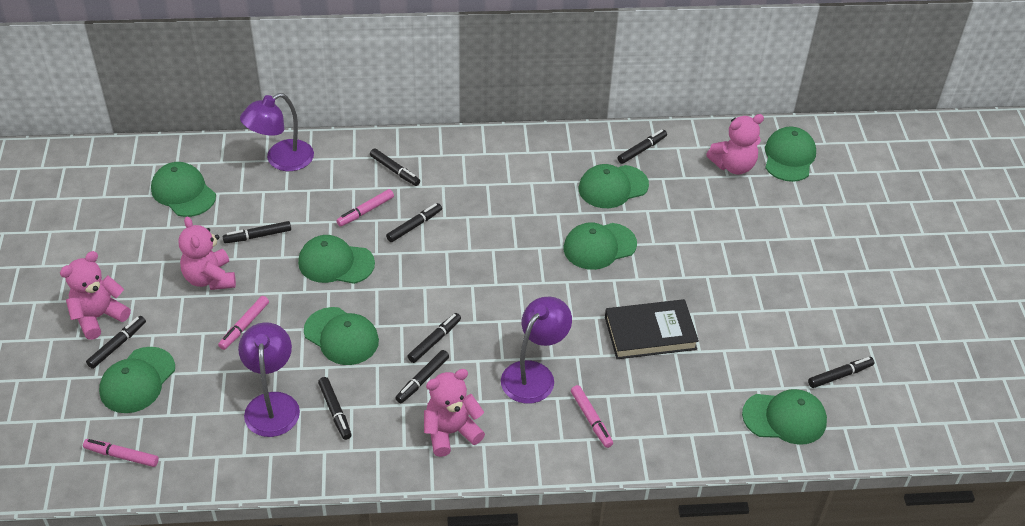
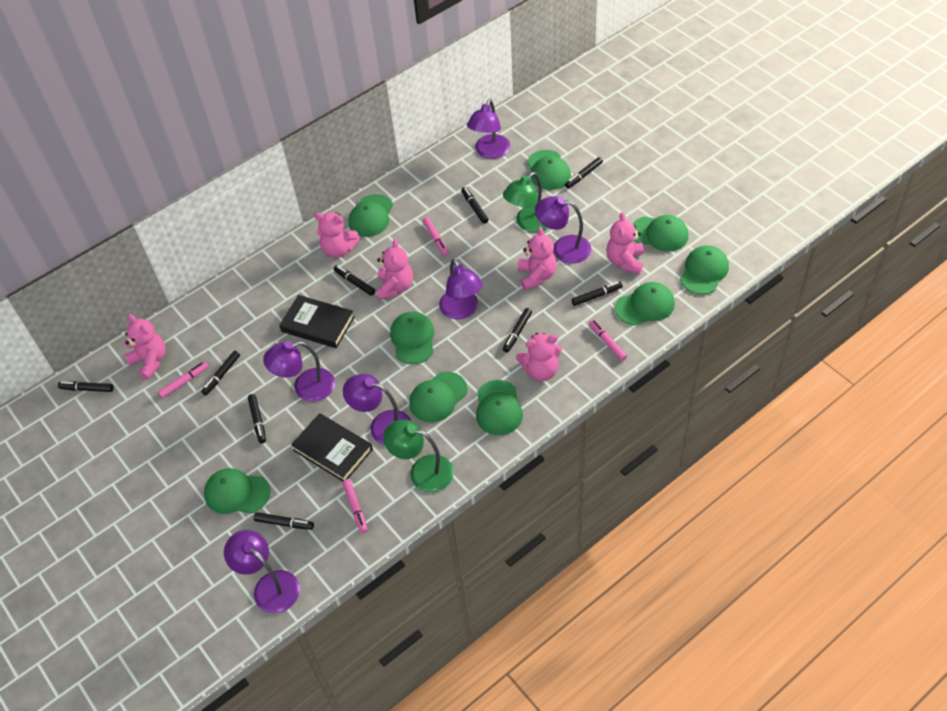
black book: [605,299,699,359] = 1 -> [279,295,355,348] [291,413,373,482] = 2
green cap: [99,347,175,413] [151,162,216,217] [298,235,375,284] [304,307,379,365] [564,222,637,270] [579,164,649,208] [742,389,827,445] [765,127,816,182] = 8 -> [204,468,271,514] [349,194,393,237] [390,312,434,364] [409,372,468,422] [476,380,523,435] [527,150,571,190] [615,282,675,326] [632,215,689,252] [680,245,729,294] = 9
green lamp: none = 0 -> [383,420,454,492] [503,172,548,233] = 2
pink teddy bear: [60,251,131,340] [179,216,236,290] [424,369,485,457] [706,114,764,175] = 4 -> [124,314,166,380] [314,212,360,258] [376,239,413,300] [516,333,562,381] [518,227,557,290] [606,212,644,274] = 6
purple lamp: [238,322,300,437] [240,93,314,171] [501,297,572,404] = 3 -> [224,530,300,613] [263,341,335,402] [343,374,411,445] [439,259,483,320] [467,99,510,159] [535,196,591,264] = 6

